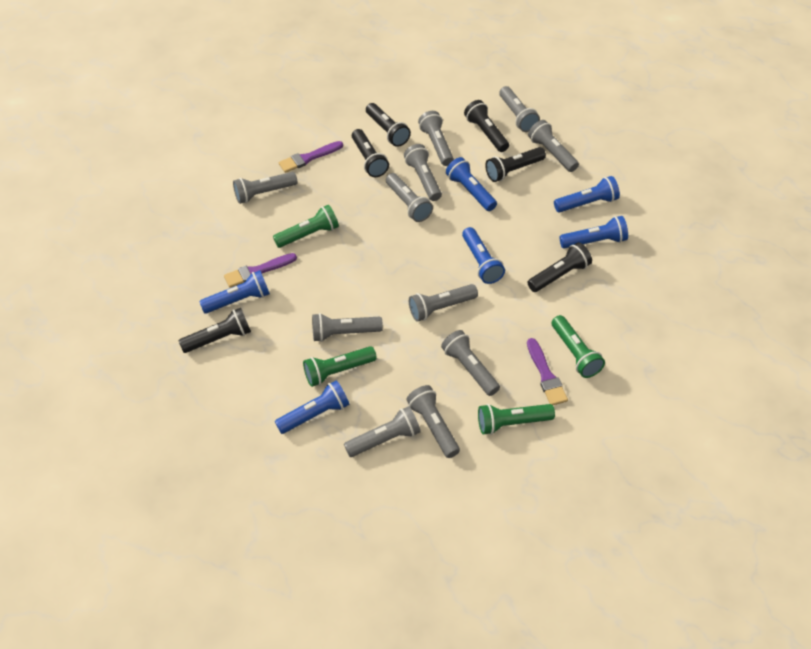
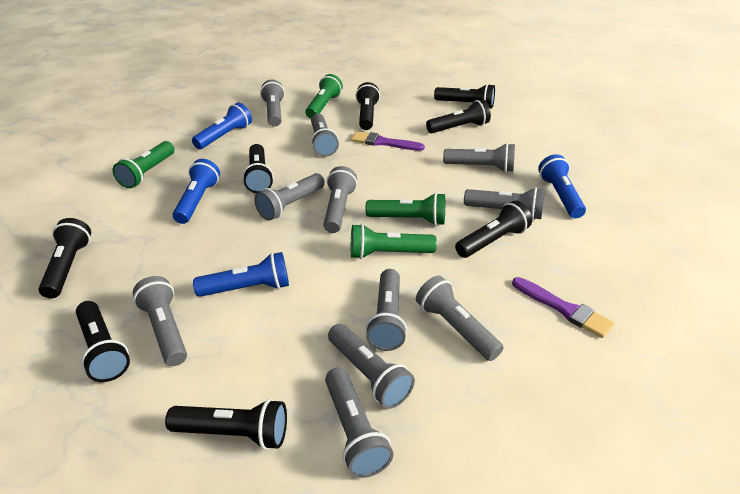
black flashlight: [179,308,251,353] [352,129,389,177] [366,103,411,147] [464,100,509,152] [485,147,546,182] [527,242,592,292] = 6 -> [39,218,91,298] [76,301,130,382] [165,399,287,450] [242,144,274,193] [356,82,380,130] [426,99,491,133] [434,84,495,108] [455,201,532,258] = 8
blue flashlight: [199,270,270,314] [275,380,349,434] [446,157,497,211] [462,227,505,284] [554,176,620,213] [560,216,628,249] = 6 -> [173,159,220,224] [192,103,252,149] [193,252,289,297] [538,154,586,218] = 4
purple brush: [224,253,297,288] [279,141,343,173] [527,338,568,405] = 3 -> [351,131,425,151] [512,277,614,338] = 2

